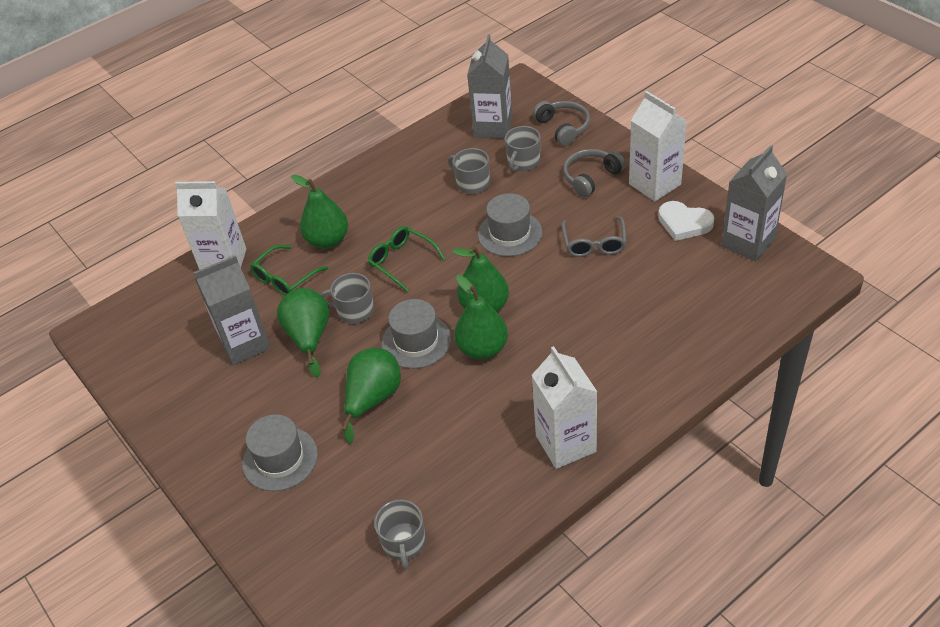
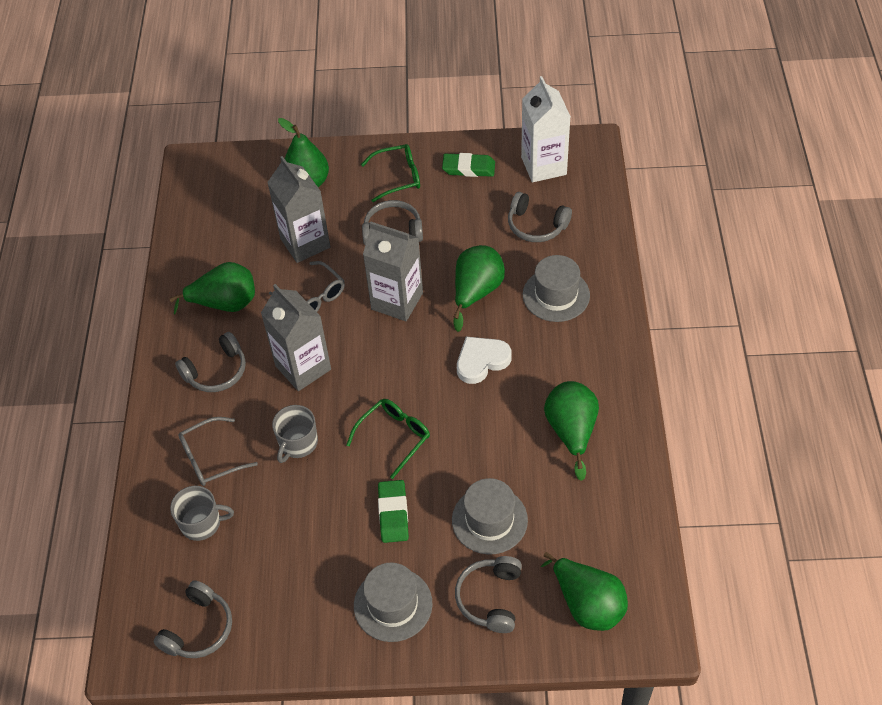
green eraser: none = 0 -> [378,480,409,543] [442,153,495,177] = 2
grey glasses: [562,216,627,257] = 1 -> [178,417,258,486] [269,261,345,312] = 2
grey headphones: [533,101,590,146] [563,149,626,197] = 2 -> [154,580,232,658] [175,332,246,392] [362,200,423,245] [455,556,522,633] [508,192,572,242] = 5
grey mug: [320,273,374,324] [374,500,426,569] [448,148,490,194] [505,126,541,172] = 4 -> [170,486,234,541] [272,405,318,463] = 2
white carton: [175,181,246,270] [532,346,597,469] [629,91,687,202] = 3 -> [521,76,571,182] = 1

